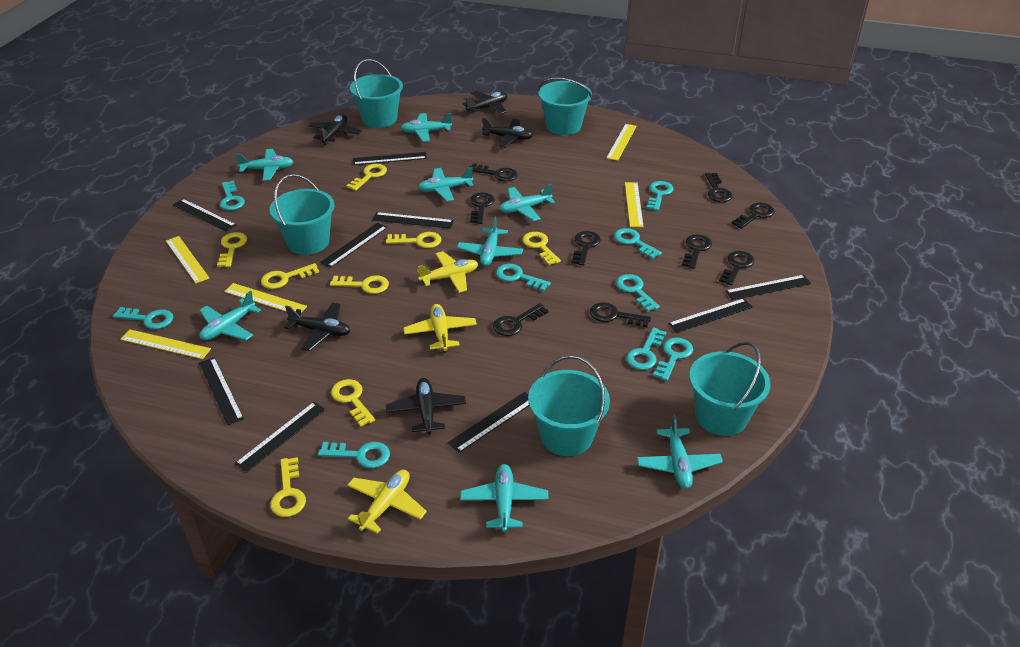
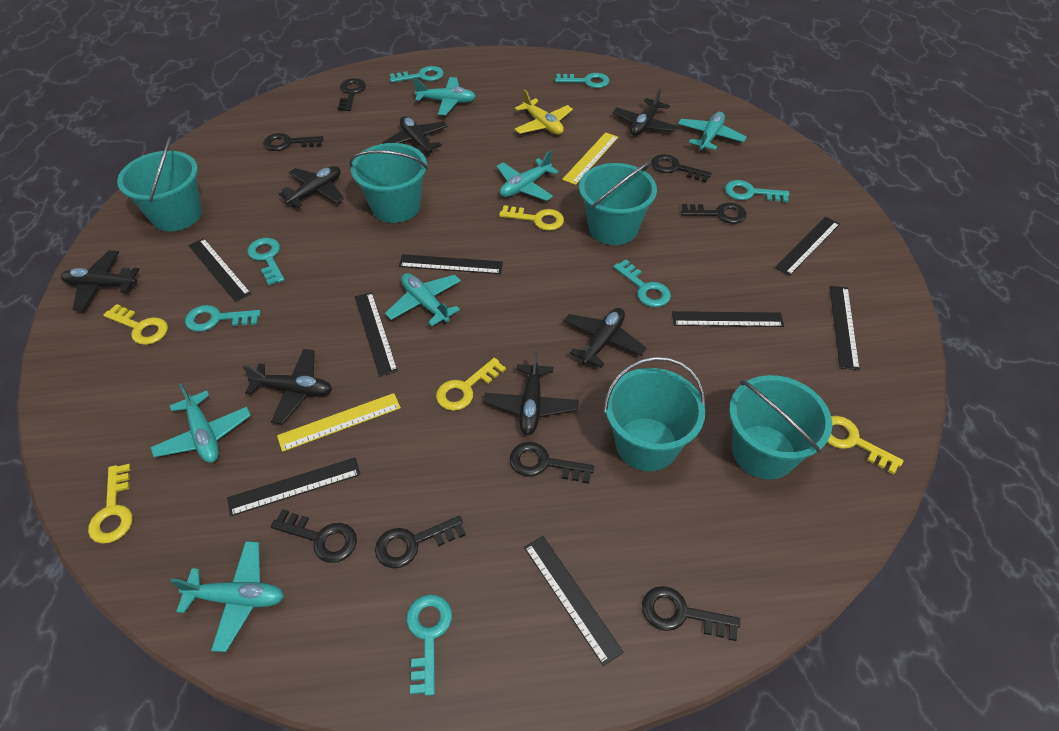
black key: [469,163,518,182] [470,192,495,224] [493,303,548,336] [571,231,601,266] [590,302,651,327] [682,234,712,269] [705,173,732,202] [719,251,755,285] [732,202,775,229] = 9 -> [263,133,323,151] [271,509,357,563] [338,78,366,111] [375,516,466,568] [510,442,594,484] [642,586,740,641] [651,154,712,182] [681,203,747,224] = 8
black plane: [284,302,350,351] [309,115,362,145] [386,378,466,435] [462,91,507,114] [482,117,533,148] = 5 -> [61,250,139,311] [242,349,332,424] [279,166,344,208] [382,116,448,156] [484,351,579,435] [563,308,647,368] [613,88,678,136] = 7
black ruler: [173,199,236,232] [199,357,244,425] [235,402,326,472] [320,223,388,268] [353,152,427,165] [373,212,454,229] [448,392,529,453] [668,298,753,333] [725,275,811,300] = 9 -> [188,238,251,302] [227,457,360,517] [355,292,398,376] [399,254,503,274] [524,536,624,666] [672,311,784,327] [775,217,840,276] [830,286,860,370] = 8
turquoise key: [113,307,173,329] [219,181,245,211] [318,442,390,468] [496,264,551,291] [614,228,662,259] [616,274,660,312] [626,328,667,370] [647,181,674,211] [653,338,693,381] = 9 -> [185,305,261,332] [247,238,285,286] [390,66,444,83] [406,595,452,696] [555,73,609,88] [613,260,671,307] [725,180,789,202] = 7
turquoise plane: [200,291,261,340] [235,149,294,181] [401,113,452,142] [418,167,473,201] [457,217,523,266] [460,464,548,532] [499,184,555,221] [637,415,723,489] = 8 -> [150,383,251,463] [170,541,284,652] [385,273,461,326] [414,77,476,115] [497,150,559,201] [678,112,747,153] = 6
yellow key: [217,232,247,267] [261,263,319,289] [270,457,306,517] [330,275,389,294] [331,379,375,427] [346,164,387,191] [386,232,442,248] [522,232,561,265] = 8 -> [88,464,133,544] [103,304,168,345] [436,358,506,411] [499,205,564,231] [827,416,904,475] = 5
yellow plane: [347,470,427,534] [403,304,477,353] [417,251,478,293] = 3 -> [514,89,573,135] = 1
yellow ruler: [120,329,211,359] [166,236,210,283] [224,283,307,313] [606,124,637,161] [625,182,644,227] = 5 -> [277,393,401,452] [562,132,618,185] = 2

